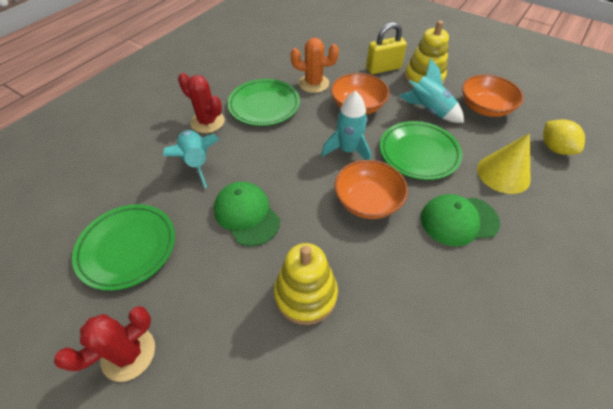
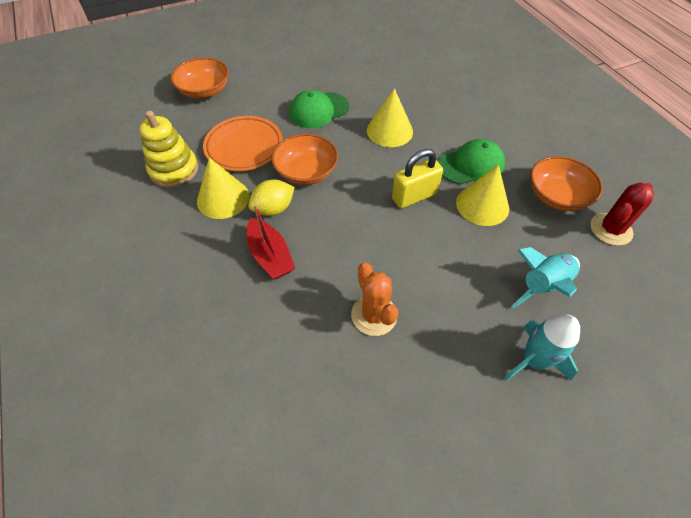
green plate: [72,204,175,291] [227,79,300,126] [380,121,462,180] = 3 -> none = 0
orange plate: none = 0 -> [203,116,283,171] = 1
red boat: none = 0 -> [247,204,295,279] = 1
red cactus: [54,306,155,382] [178,73,225,133] = 2 -> [590,182,654,246] = 1
turquoise rocket: [163,130,220,188] [321,91,371,160] [399,59,464,123] = 3 -> [504,314,580,381] [511,247,580,308] = 2
yellow cone: [477,133,530,194] = 1 -> [197,158,249,219] [367,88,413,147] [456,164,509,226] = 3
yellow stacking toy: [274,243,338,325] [404,21,449,87] = 2 -> [140,111,198,188] = 1

